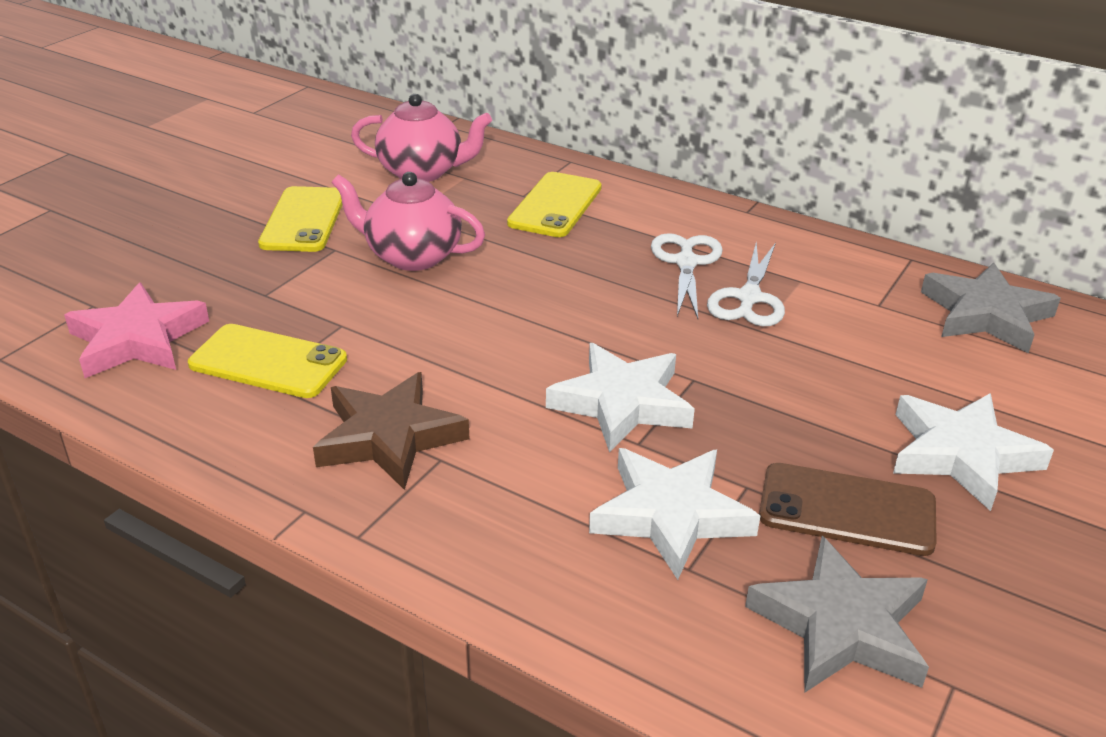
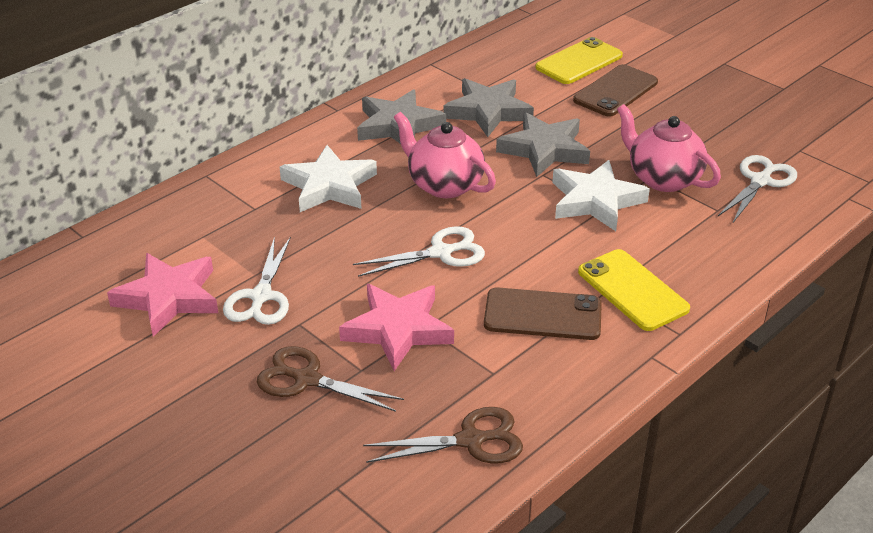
brown phone: [759,463,937,556] = 1 -> [484,287,602,340] [573,64,658,117] = 2
brown scissors: none = 0 -> [257,346,404,412] [363,407,523,464] = 2
brown star: [313,372,469,490] = 1 -> none = 0
grey star: [745,536,929,693] [921,263,1061,353] = 2 -> [357,89,446,144] [443,78,534,137] [496,112,590,177] = 3
pink star: [64,282,209,378] = 1 -> [107,253,218,337] [339,284,454,371] = 2
white scissors: [651,233,723,319] [707,242,785,326] = 2 -> [223,237,291,325] [353,226,485,277] [718,155,797,222] = 3
white star: [546,343,695,453] [589,448,760,580] [893,393,1054,511] = 3 -> [279,145,377,212] [552,160,650,231] = 2
yellow phone: [188,324,347,398] [258,186,342,252] [507,172,602,237] = 3 -> [535,37,623,84] [578,249,690,331] = 2

